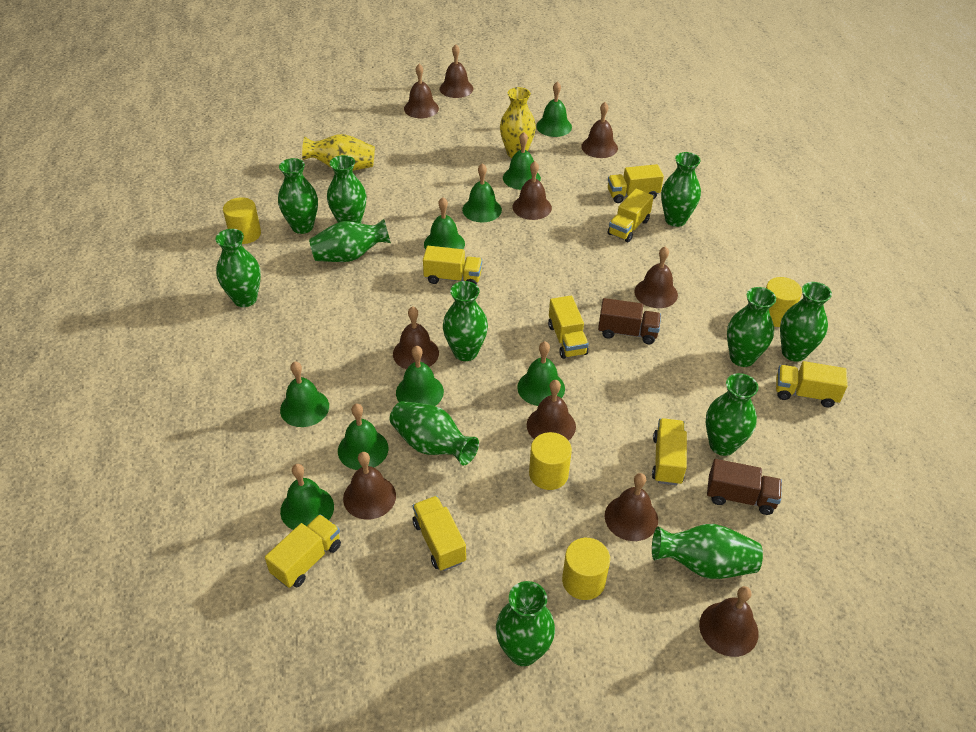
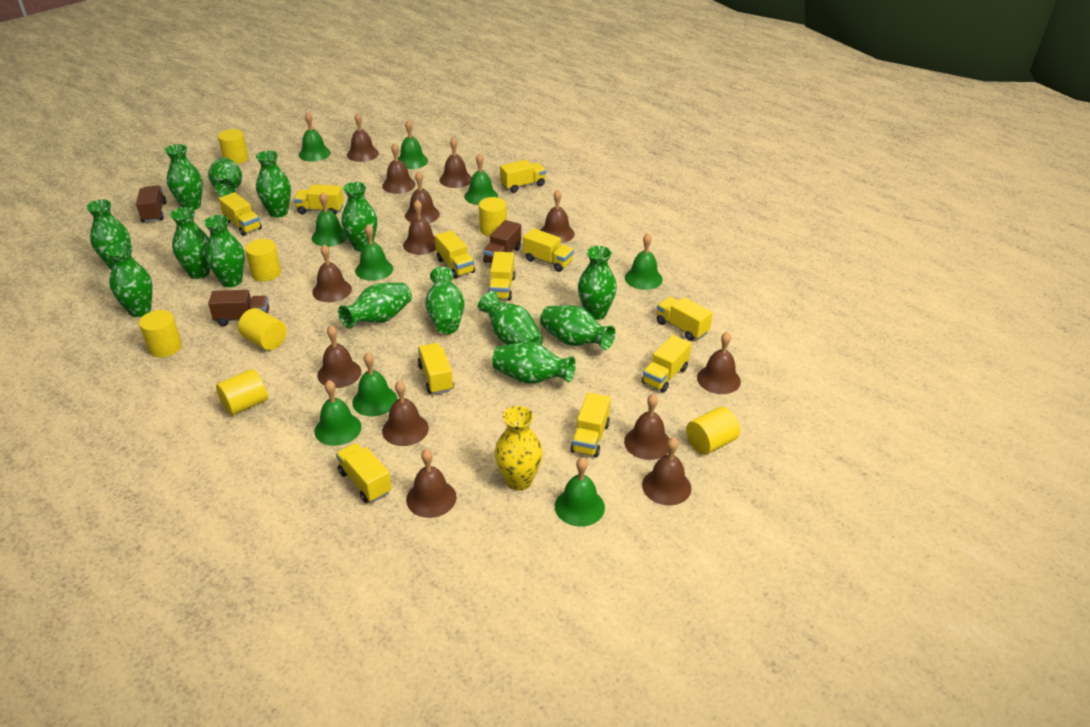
brown bell: [343,452,396,520] [393,306,439,369] [404,64,439,118] [440,44,473,98] [513,161,552,220] [527,380,576,441] [581,102,618,158] [605,473,658,541] [634,246,678,308] [699,586,759,657] = 10 -> [312,245,352,302] [317,326,361,388] [347,113,379,162] [382,143,416,194] [382,380,429,446] [403,200,436,255] [405,171,440,223] [406,449,457,518] [439,137,472,188] [540,189,575,243] [624,394,670,460] [642,437,691,506] [697,332,741,394] = 13
brown truck: [598,298,661,344] [707,459,782,515] = 2 -> [136,186,167,222] [208,290,269,326] [483,220,521,263] = 3
green vase: [215,229,261,307] [278,158,318,234] [309,219,391,262] [327,155,367,223] [390,401,479,465] [443,281,488,361] [496,581,555,666] [652,524,763,579] [661,152,701,227] [705,373,758,456] [727,287,776,367] [780,282,832,362] = 12 -> [86,199,131,270] [106,242,153,317] [165,144,203,210] [170,207,210,279] [204,215,245,287] [208,158,242,197] [256,151,291,218] [338,283,412,329] [341,182,377,251] [425,267,464,334] [478,291,543,345] [492,342,576,384] [540,305,616,350] [578,246,617,320] = 14
yellow cylinder: [223,197,261,244] [529,432,572,490] [562,538,610,600] [766,277,802,327] = 4 -> [139,310,182,357] [216,369,268,416] [218,129,249,164] [238,308,286,351] [245,239,281,281] [479,197,507,237] [686,407,740,455] = 7
yellow truck: [265,514,341,588] [413,496,466,571] [423,246,482,285] [548,296,589,359] [608,164,664,203] [608,189,654,242] [652,418,687,485] [776,361,848,408] = 8 -> [219,192,262,236] [294,184,344,215] [336,443,392,503] [418,343,454,394] [435,230,475,278] [488,252,515,301] [500,160,546,193] [523,228,574,272] [570,392,611,457] [642,335,692,392] [657,297,713,341] = 11
yellow vase: [302,134,375,171] [500,87,536,158] = 2 -> [495,406,543,491] = 1

